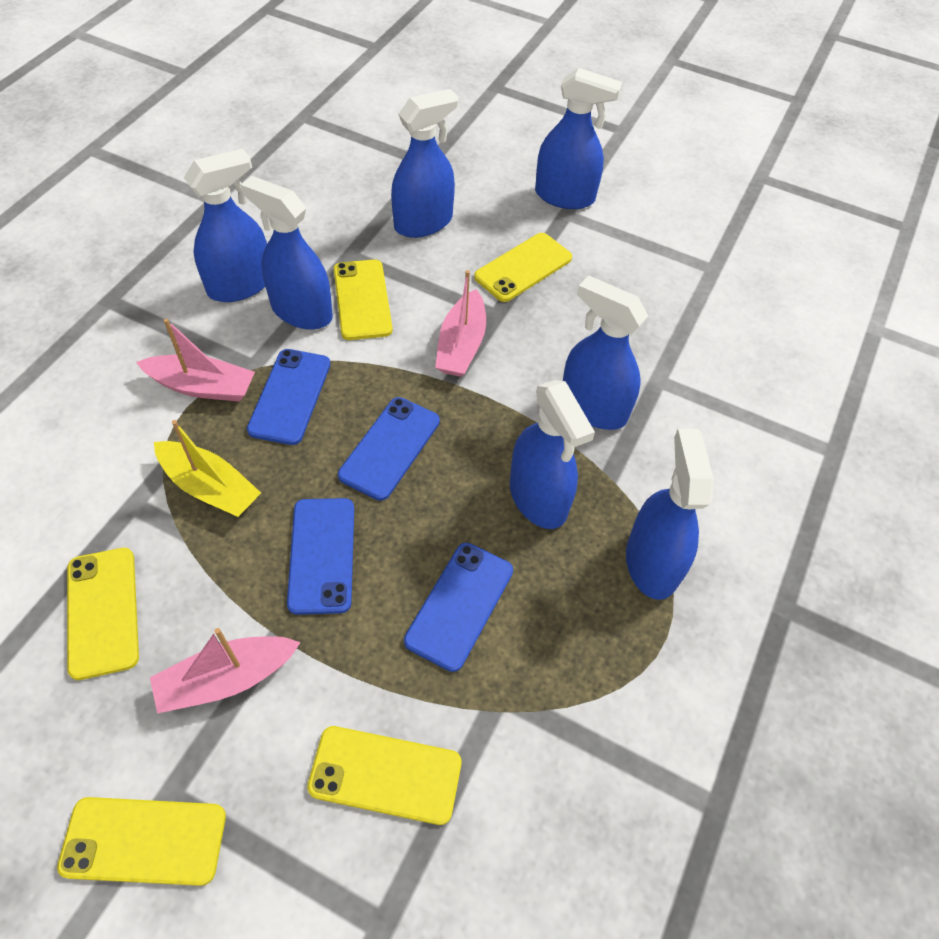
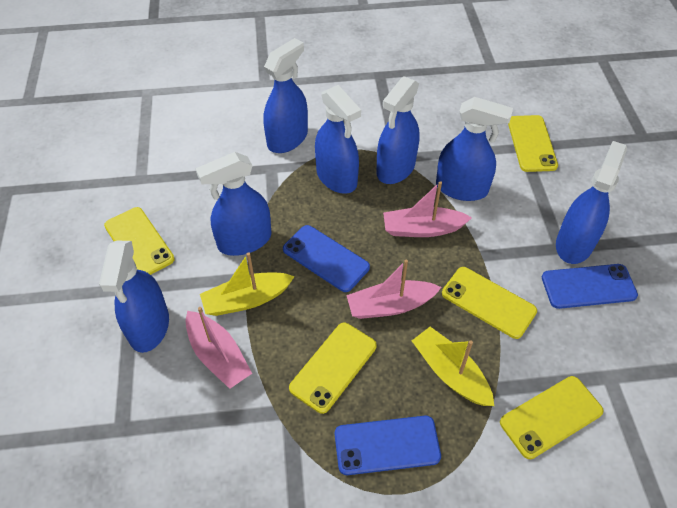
blue phone: [247,349,331,445] [287,498,354,615] [338,397,440,501] [404,543,513,672] = 4 -> [283,225,370,292] [335,416,441,475] [542,264,638,309] = 3
yellow boat: [154,420,261,517] = 1 -> [200,252,295,316] [412,327,494,406] = 2

